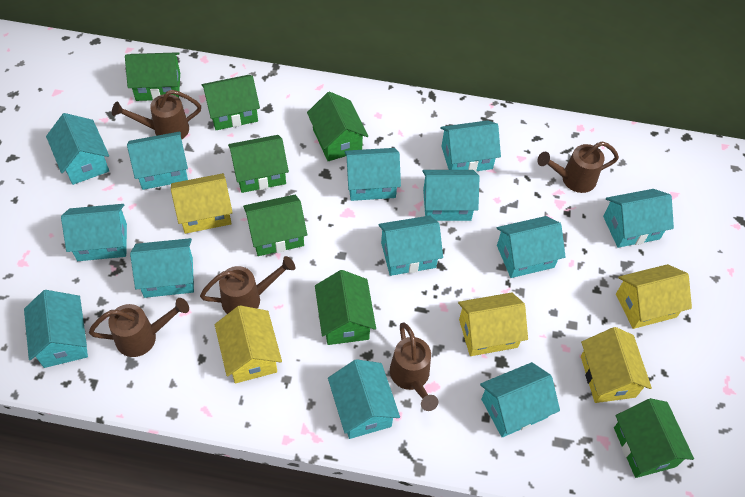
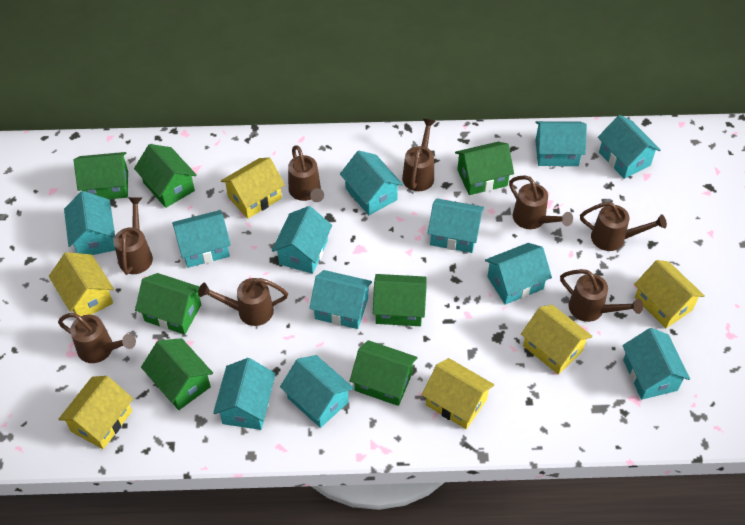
brown watering can: [89,298,189,357] [112,90,201,140] [200,256,295,314] [390,323,438,411] [537,141,619,193] = 5 -> [58,313,136,363] [114,197,153,275] [198,278,288,326] [288,145,324,202] [402,119,436,191] [509,175,573,229] [560,269,643,322] [580,202,667,251] = 8
turquoise house: [24,290,88,368] [46,113,109,185] [61,204,127,261] [127,131,188,190] [130,238,194,298] [328,359,400,439] [344,148,401,201] [378,216,443,276] [422,170,480,221] [440,120,501,172] [480,362,560,437] [497,216,566,278] [603,189,674,248] = 13 -> [64,191,115,255] [172,210,231,268] [213,358,276,430] [272,206,332,274] [280,355,354,428] [310,270,372,329] [340,151,403,215] [428,198,484,253] [485,243,552,305] [535,121,587,166] [598,115,661,179] [622,328,690,400] = 12
yellow house: [171,173,233,234] [215,305,282,383] [458,293,528,356] [581,327,652,403] [616,264,692,329] = 5 -> [49,252,114,316] [58,376,133,449] [221,158,285,219] [422,358,494,429] [521,305,593,375] [634,260,705,328] = 6

